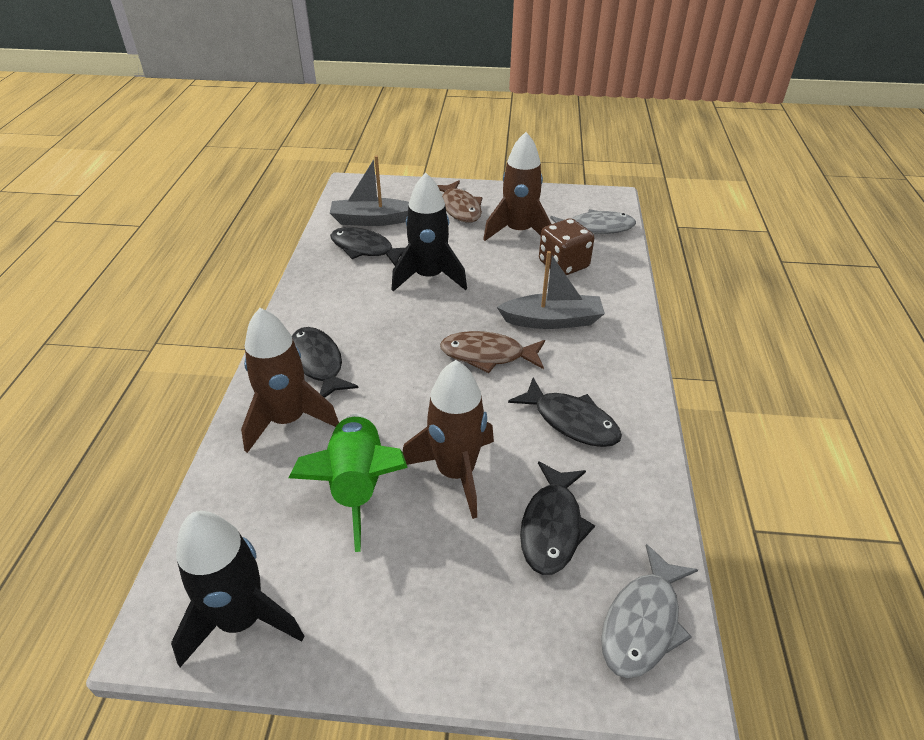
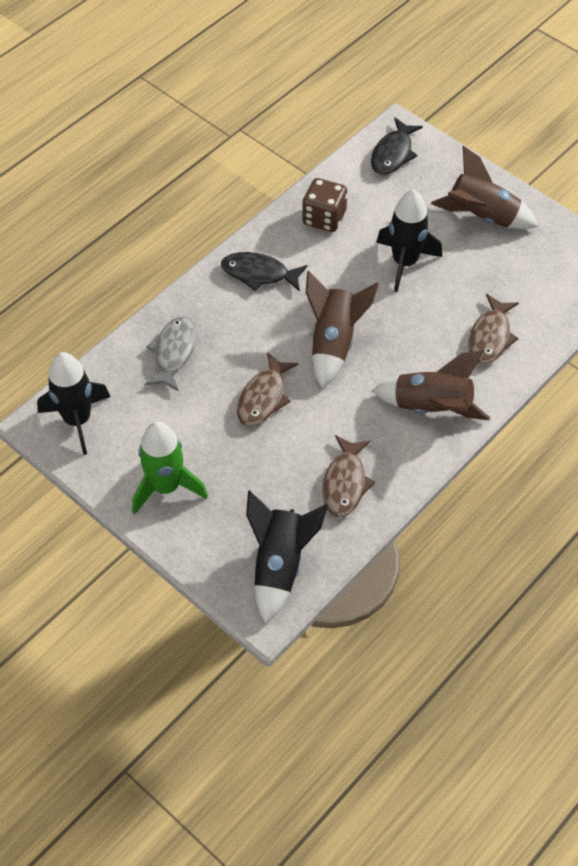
black fish: [292,327,358,398] [330,227,406,265] [508,377,622,447] [520,461,595,575] = 4 -> [221,252,307,291] [371,118,423,175] = 2
black rocket: [171,511,304,667] [392,173,467,291] = 2 -> [37,352,110,455] [246,491,328,624] [376,190,442,292] = 3
brown fish: [437,181,482,223] [440,331,545,373] = 2 -> [237,352,299,426] [322,435,375,517] [469,294,519,364] = 3
grey boat: [330,156,409,226] [497,251,605,329] = 2 -> none = 0
grey fish: [550,209,636,234] [601,544,698,678] = 2 -> [145,316,197,391] = 1

